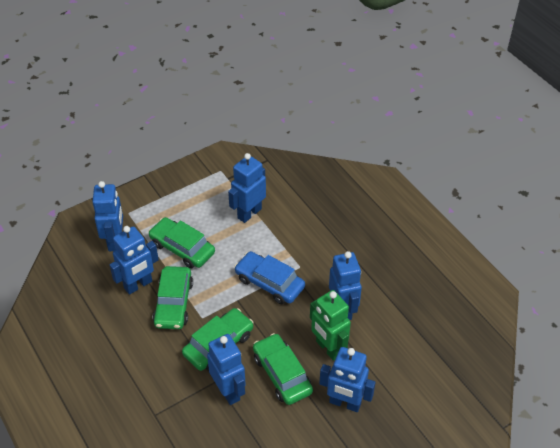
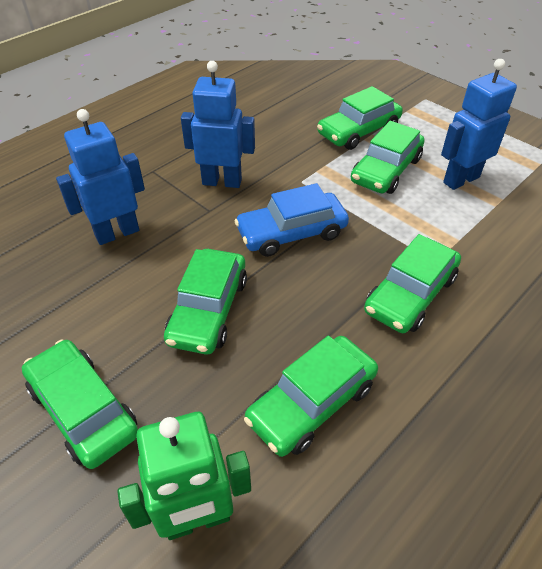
blue robot: [92,181,123,251] [110,226,159,295] [207,334,246,405] [228,153,266,223] [319,347,375,412] [329,251,362,320] = 6 -> [56,109,145,245] [181,61,255,188] [441,59,517,190] = 3
green car: [148,217,215,269] [153,266,193,329] [182,308,254,371] [253,333,313,405] = 4 -> [22,340,138,469] [164,249,247,355] [244,336,378,457] [317,86,403,150] [351,121,425,194] [364,234,461,333] = 6

